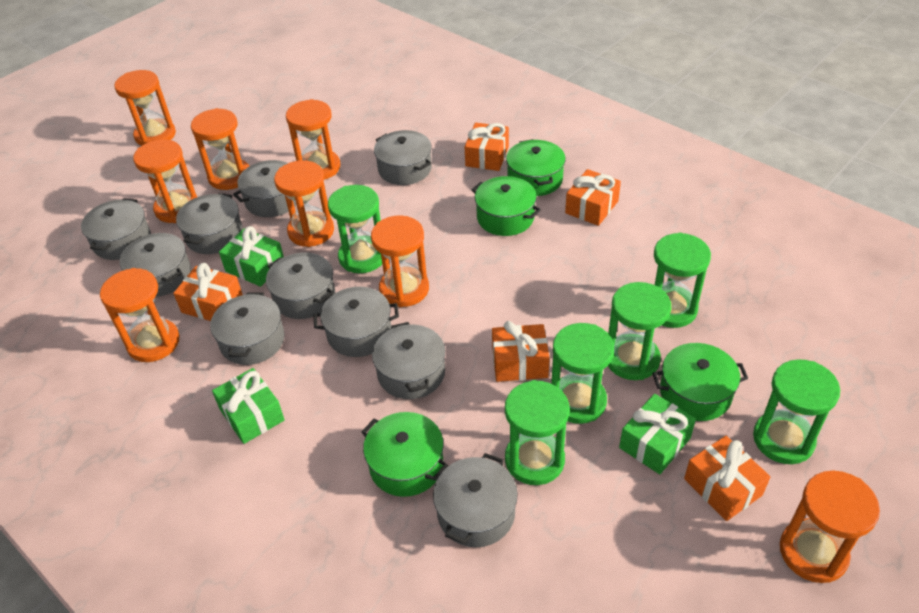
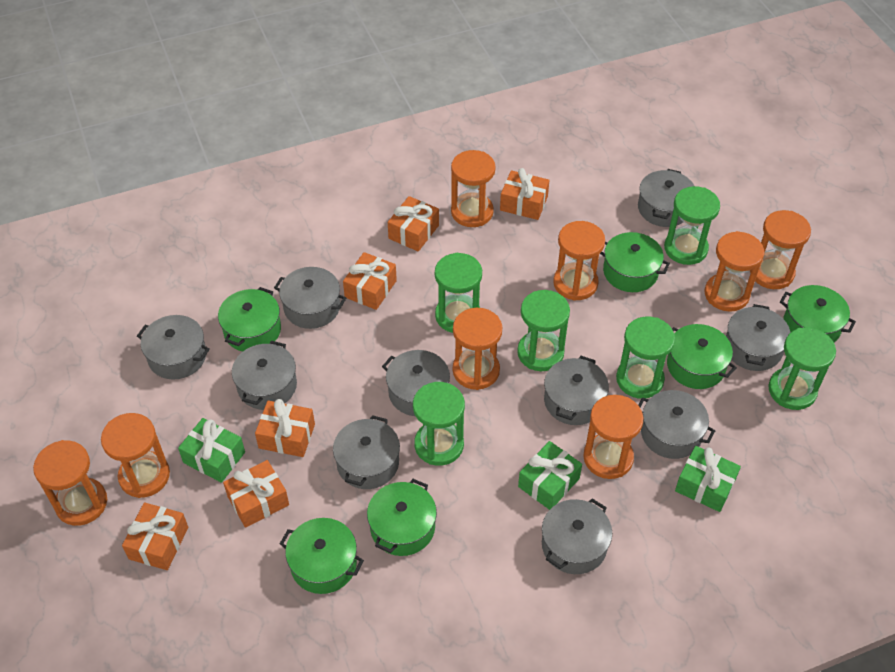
green pot: [361,412,448,497] [471,176,541,236] [506,139,566,196] [652,343,748,421] = 4 -> [218,287,281,352] [280,518,364,594] [367,479,437,556] [600,232,670,292] [667,324,737,389] [780,285,856,343] = 6
orange gift: [173,263,243,321] [465,123,509,171] [492,321,550,382] [565,169,621,226] [684,436,770,521] = 5 -> [122,502,188,570] [223,460,289,528] [255,399,315,457] [343,252,397,310] [388,196,439,252] [500,168,549,220] = 6

